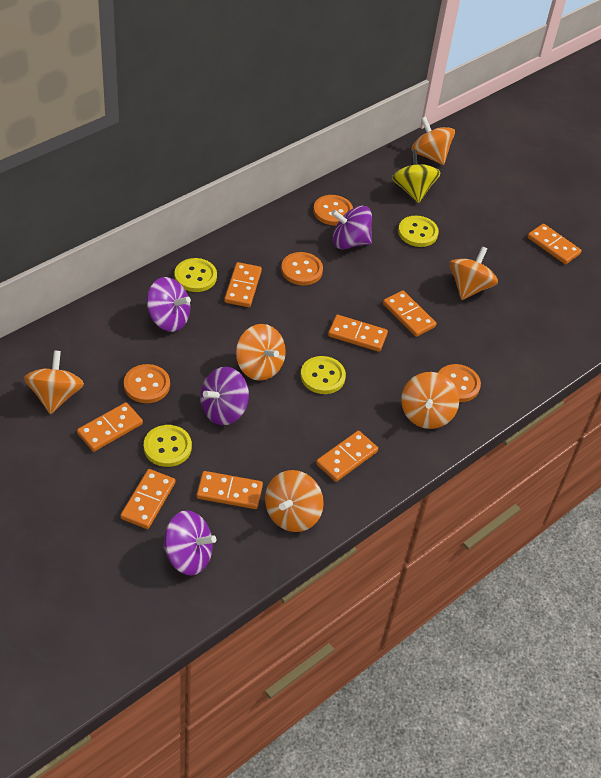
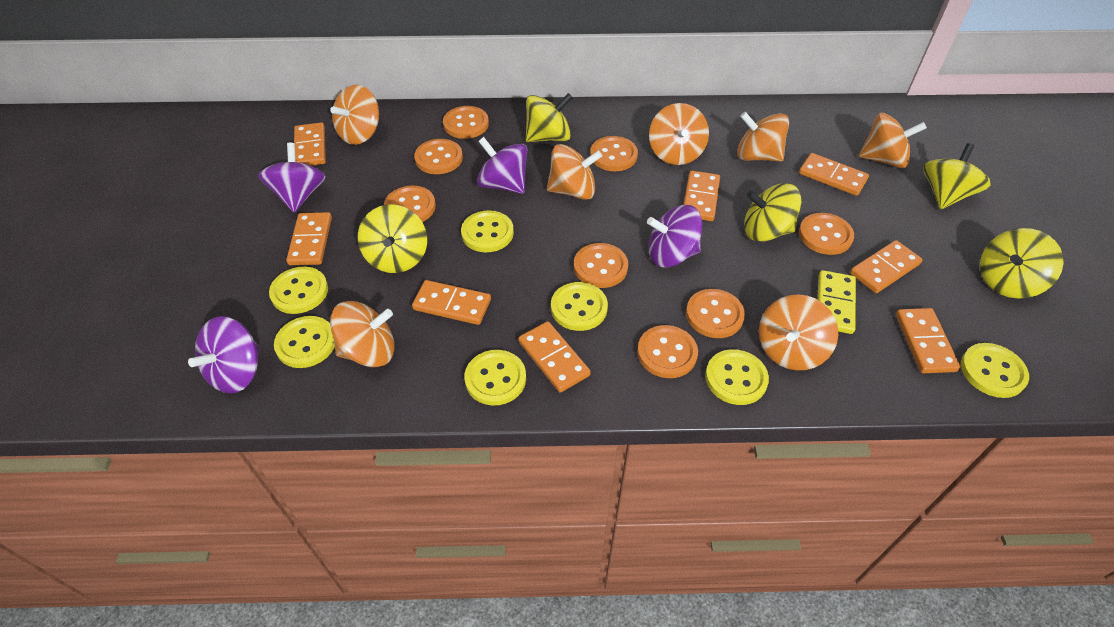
orange button: [124,364,170,403] [281,252,323,285] [313,195,353,225] [438,364,481,402] = 4 -> [384,186,436,222] [414,139,463,174] [443,106,489,139] [574,243,628,288] [590,136,638,171] [637,325,698,378] [686,289,745,338] [799,213,854,255] = 8
orange spinning top: [24,350,84,414] [236,324,286,381] [265,470,324,532] [401,372,459,429] [411,116,455,165] [449,246,498,300] = 6 -> [330,85,379,145] [330,301,395,367] [547,144,602,200] [649,103,709,165] [737,112,789,161] [759,294,838,370] [859,113,927,168] = 7
yellow button: [144,425,192,467] [175,258,217,292] [301,356,346,394] [398,216,439,247] = 4 -> [269,267,328,314] [274,316,335,368] [461,210,514,252] [464,350,526,406] [551,282,608,331] [705,349,769,405] [961,343,1029,398] = 7
yellow domino: none = 0 -> [817,270,856,334] = 1
yellow spinning top: [392,150,440,203] = 1 -> [358,204,427,273] [526,93,573,142] [744,183,801,242] [923,143,991,209] [980,228,1064,298] = 5

